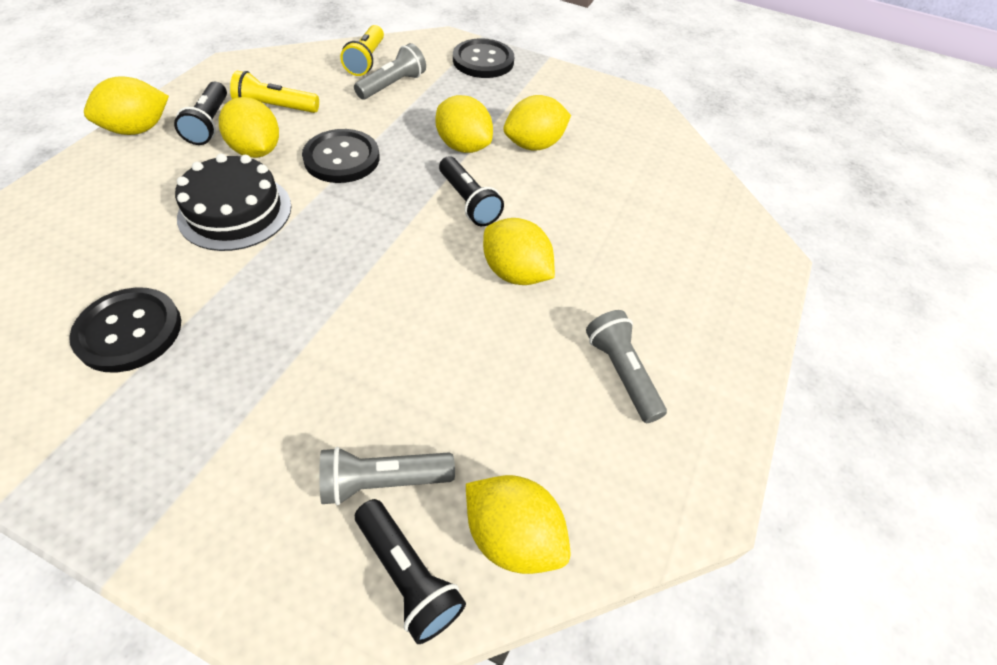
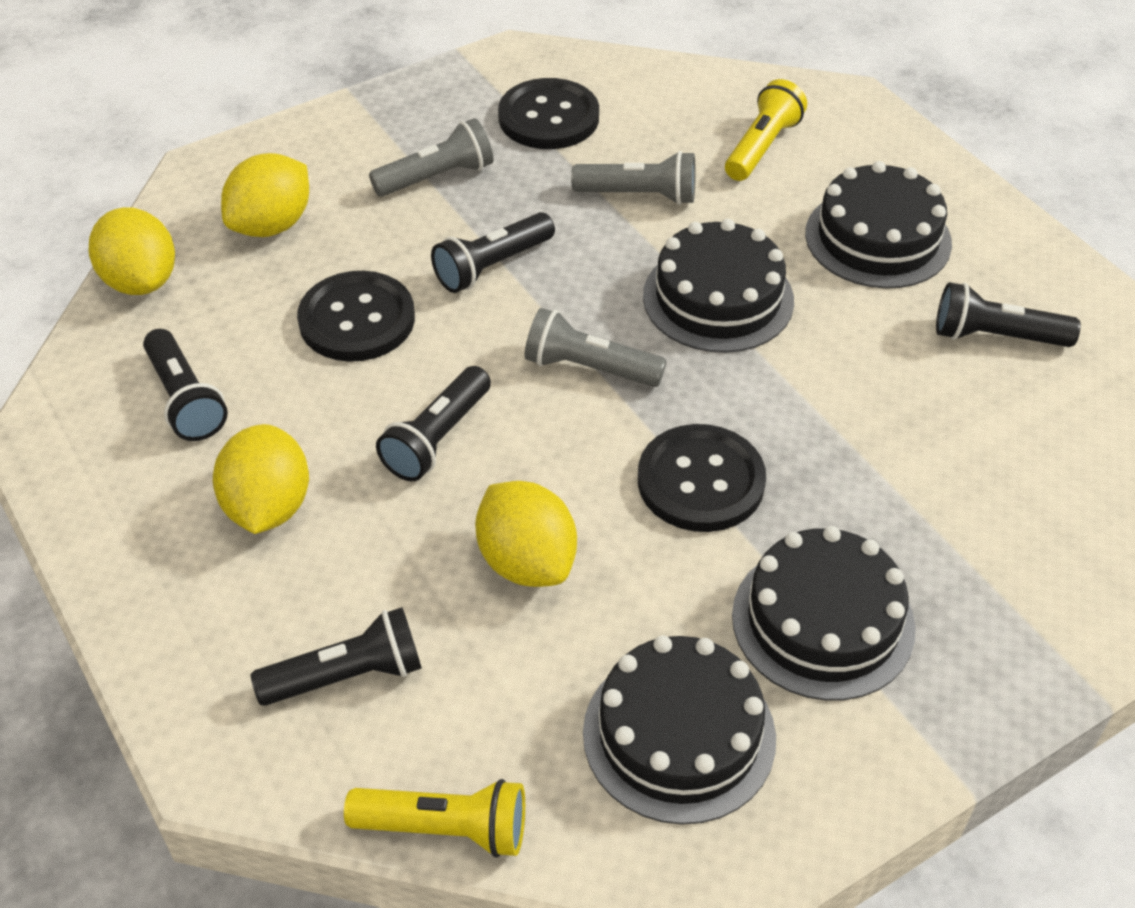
black cake: [175,154,291,251] = 1 -> [583,635,776,825] [643,219,794,353] [732,526,916,701] [805,161,952,289] = 4
black flashlight: [174,82,227,145] [355,499,466,644] [439,156,504,226] = 3 -> [143,329,228,441] [251,607,422,706] [376,366,491,481] [431,212,555,293] [936,282,1081,347] = 5
yellow lemon: [84,77,169,135] [219,97,279,158] [435,95,493,153] [466,475,571,574] [483,218,555,285] [503,95,571,151] = 6 -> [89,207,175,295] [213,424,309,534] [221,153,309,237] [475,481,577,587] = 4

